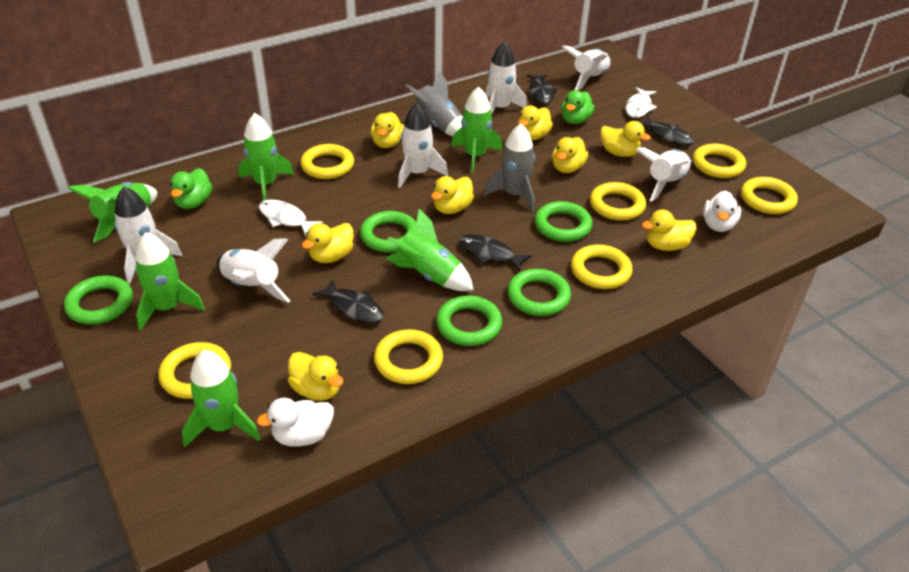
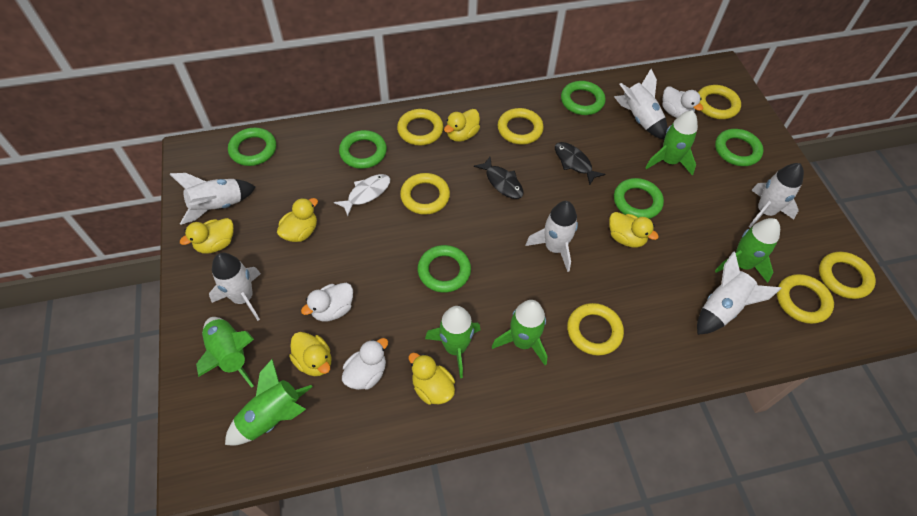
black fish: [312,279,384,324] [459,234,532,272] [527,74,558,104] [640,116,694,146] = 4 -> [474,157,524,199] [555,142,605,185] = 2
green duck: [170,168,212,209] [561,90,595,124] = 2 -> none = 0
green ring: [64,275,133,324] [360,211,416,252] [436,295,502,346] [507,269,571,316] [535,201,592,242] = 5 -> [228,128,276,166] [339,130,387,169] [418,245,471,293] [561,81,605,115] [614,178,664,219] [715,129,764,166] = 6
grey rocket: [405,71,463,137] [484,124,535,211] = 2 -> none = 0
white duck: [257,398,334,447] [703,191,741,232] = 2 -> [301,283,353,322] [342,338,388,390] [662,86,703,118] = 3
white fish: [259,199,323,236] [625,87,657,118] = 2 -> [334,174,390,216] = 1
yellow duck: [288,352,343,401] [302,223,354,263] [371,112,404,148] [431,176,474,214] [518,106,553,140] [552,137,588,173] [600,121,651,157] [642,209,697,251] = 8 -> [180,218,234,253] [277,198,318,242] [289,332,331,376] [408,353,455,405] [444,109,480,142] [609,212,659,248] = 6

